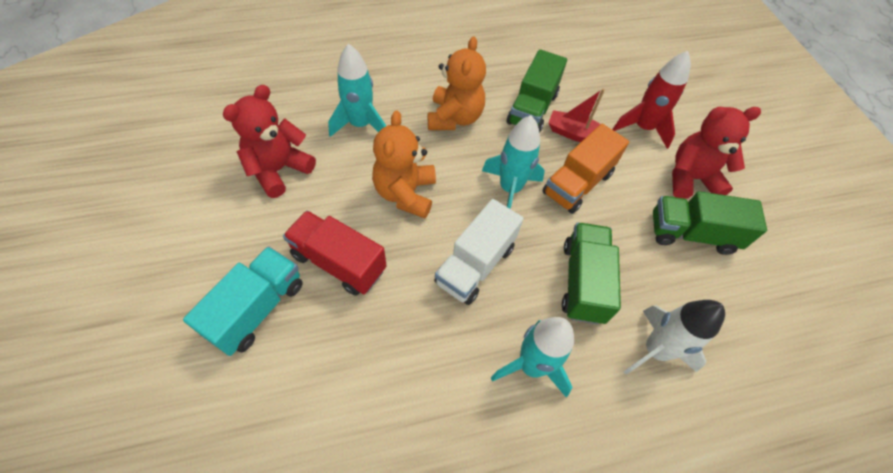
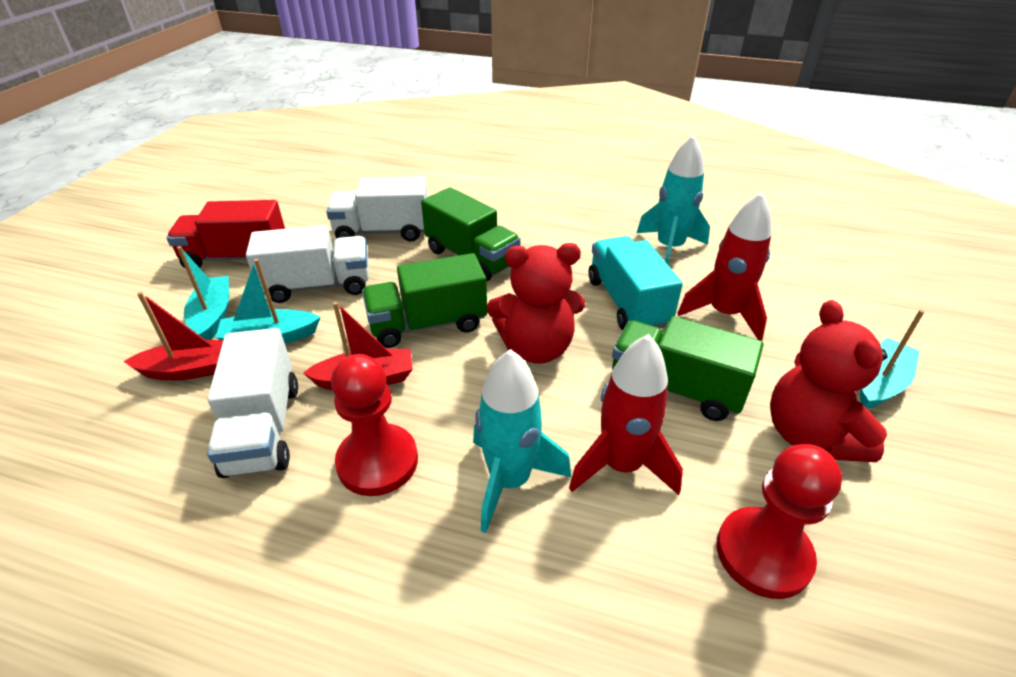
orange teddy bear: [372,110,436,218] [428,36,486,130] = 2 -> none = 0
orange truck: [542,124,629,214] = 1 -> none = 0
red boat: [548,88,605,142] = 1 -> [123,292,223,380] [303,302,413,390] = 2
red pawn: none = 0 -> [331,354,418,496] [717,444,842,599] = 2
red rocket: [612,51,691,149] = 1 -> [569,334,683,495] [677,192,772,341] = 2
turquoise boat: none = 0 -> [177,246,229,340] [216,259,321,344] [860,310,925,409] = 3
turquoise rocket: [328,44,386,137] [482,115,545,209] [491,317,574,398] = 3 -> [473,349,571,533] [637,134,710,264] = 2
white rocket: [623,300,725,375] = 1 -> none = 0
white truck: [434,199,524,305] = 1 -> [207,328,298,478] [246,225,369,303] [326,177,428,242] = 3

